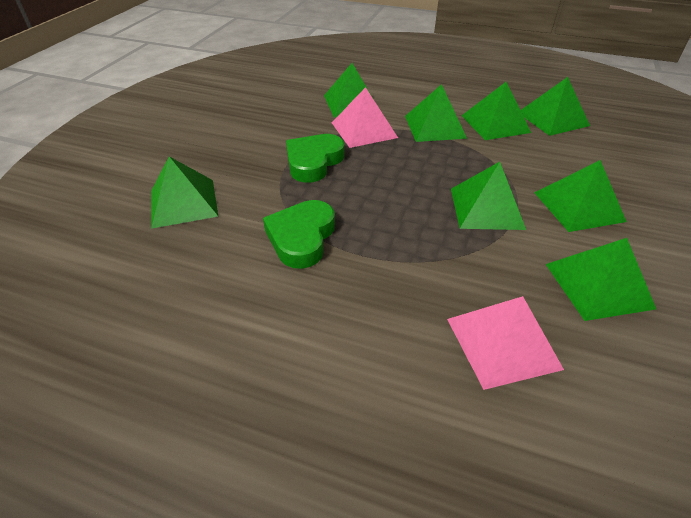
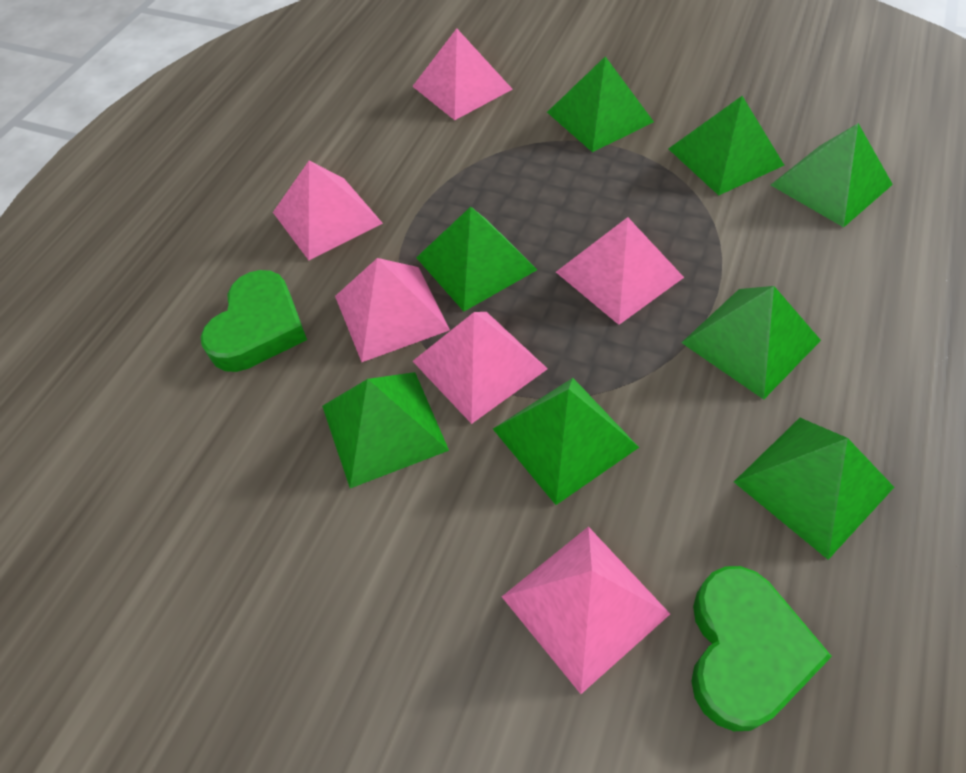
pink pyramid: [332,87,398,148] [447,296,564,390] = 2 -> [273,161,383,260] [335,258,450,362] [412,28,513,120] [413,312,548,424] [502,526,670,694] [556,217,684,325] = 6

